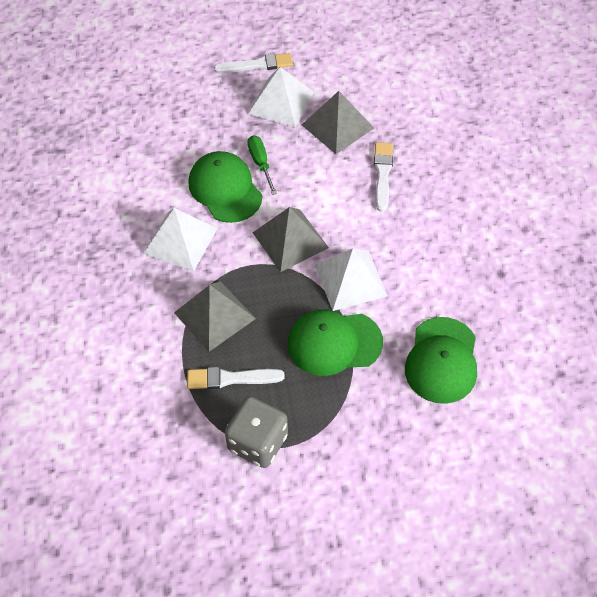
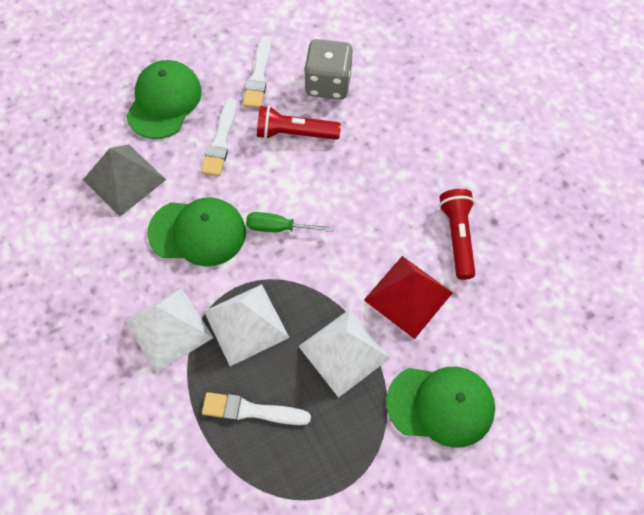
grey pyramid: [174,281,256,352] [253,207,329,272] [302,91,374,154] = 3 -> [83,144,166,217] = 1
red flashlight: none = 0 -> [257,106,341,140] [439,189,475,280] = 2
red pyramid: none = 0 -> [364,256,453,339] = 1

